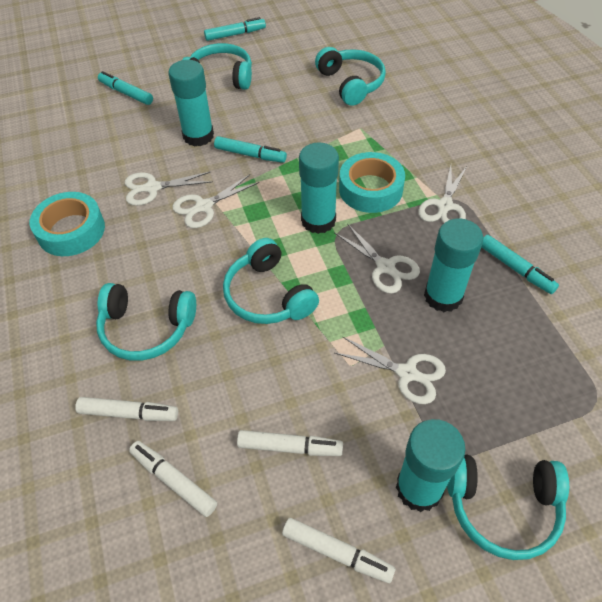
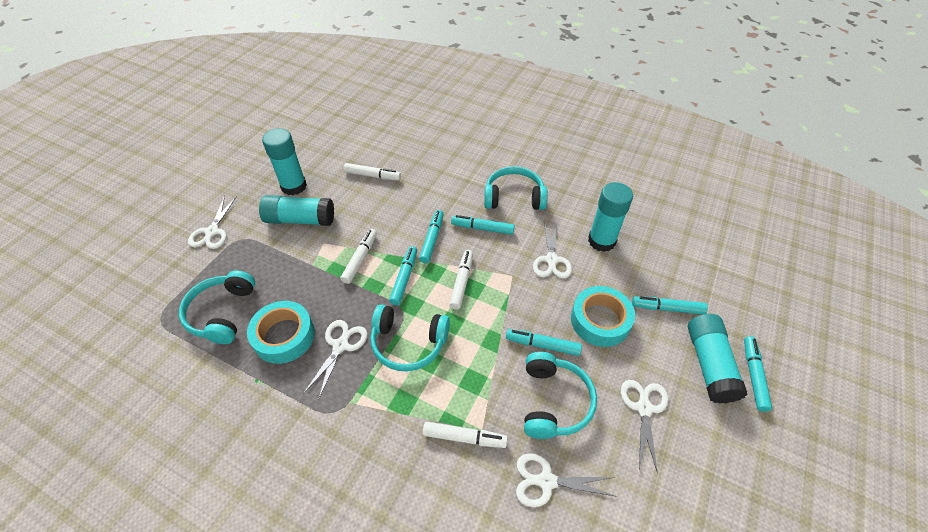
turquoise headphones: [96,283,196,361] [182,43,252,90] [223,238,319,324] [315,47,386,106] [447,454,569,560] = 5 -> [179,270,255,344] [370,304,450,371] [484,167,548,210] [524,352,597,439] = 4
turquoise marker: [98,71,153,105] [204,17,266,41] [214,136,287,163] [482,235,559,294] = 4 -> [389,246,417,305] [419,210,444,263] [451,215,515,235] [506,329,582,356] [632,297,708,314] [744,336,772,412] = 6

